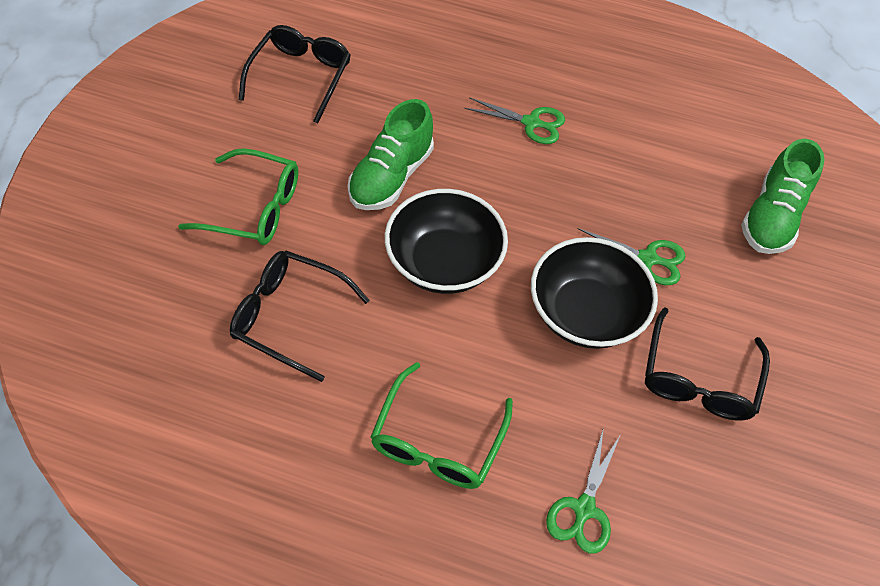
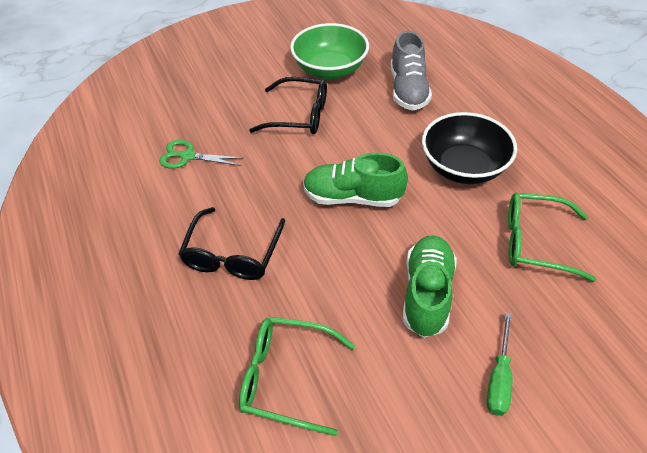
black bowl: [385,189,508,294] [531,237,658,349] = 2 -> [422,112,517,184] = 1
black glasses: [230,250,370,382] [239,25,351,123] [645,307,770,421] = 3 -> [179,207,285,280] [249,77,327,134] = 2
green bowl: none = 0 -> [290,23,369,79] = 1
green scissors: [464,97,565,144] [546,427,621,554] [578,228,686,285] = 3 -> [159,140,243,168] = 1
green screwdriver: none = 0 -> [487,312,512,416] = 1
grey shoe: none = 0 -> [391,31,432,110] = 1

